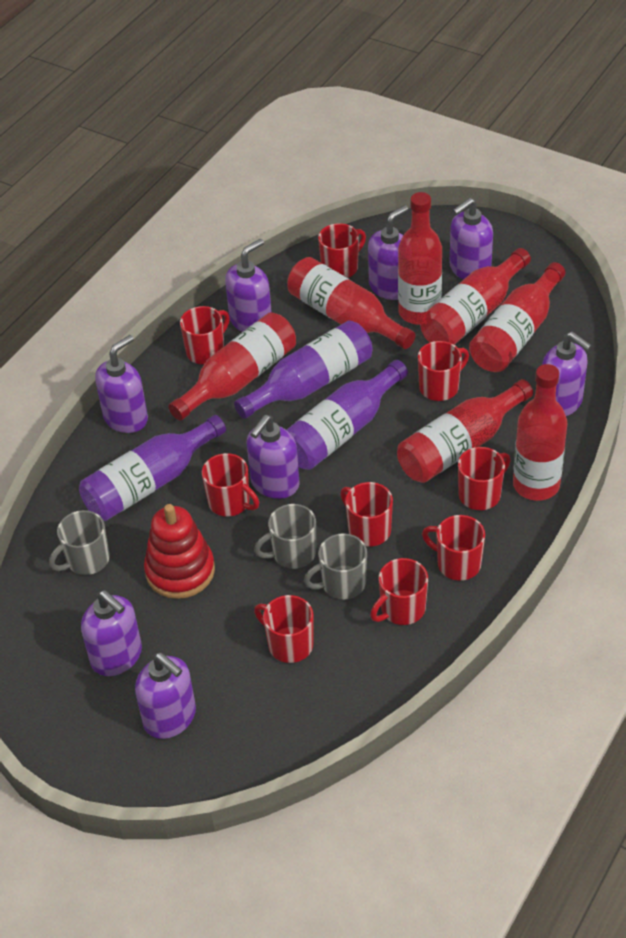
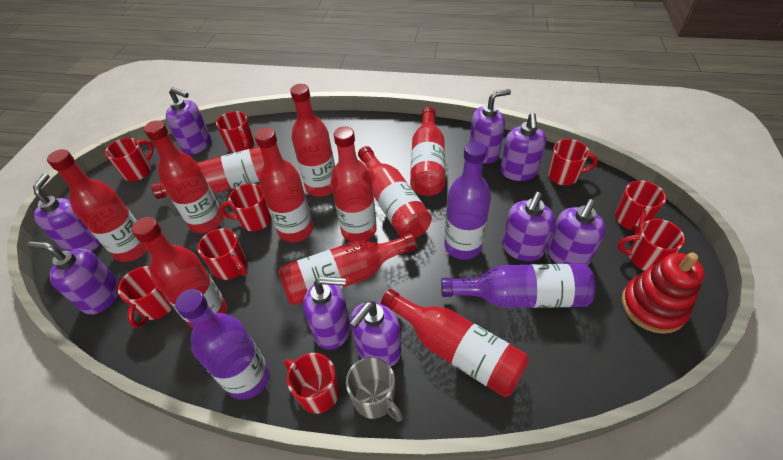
grey mug: [49,510,110,575] [254,504,316,569] [304,533,367,600] = 3 -> [346,357,403,422] = 1
purple soap dispenser: [81,590,142,676] [95,335,148,433] [135,653,196,739] [225,239,272,332] [246,415,300,499] [368,205,408,300] [449,198,493,280] [542,331,592,416] = 8 -> [27,242,120,314] [33,173,101,251] [166,87,211,155] [303,277,351,350] [350,301,401,367] [469,89,511,163] [500,113,546,181] [502,192,555,261] [547,199,606,266] = 9
red bottle: [168,312,296,421] [287,257,415,349] [397,379,533,483] [398,192,442,325] [420,248,531,345] [469,262,566,372] [513,364,568,501] = 7 -> [47,149,147,262] [132,217,227,328] [144,120,223,233] [151,147,264,199] [254,128,313,242] [279,233,417,305] [290,84,335,197] [331,126,377,242] [358,146,432,238] [381,289,529,397] [410,107,445,196] = 11

